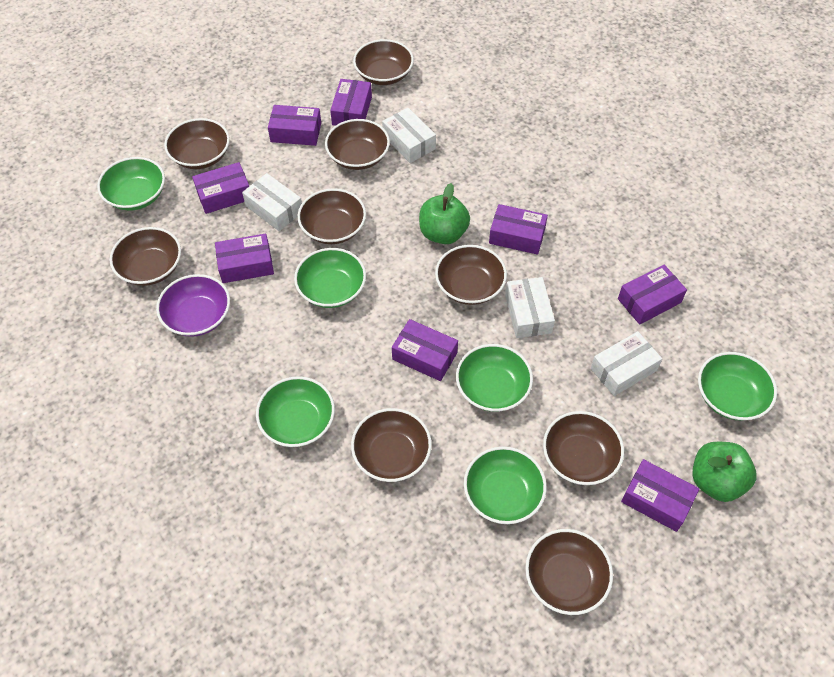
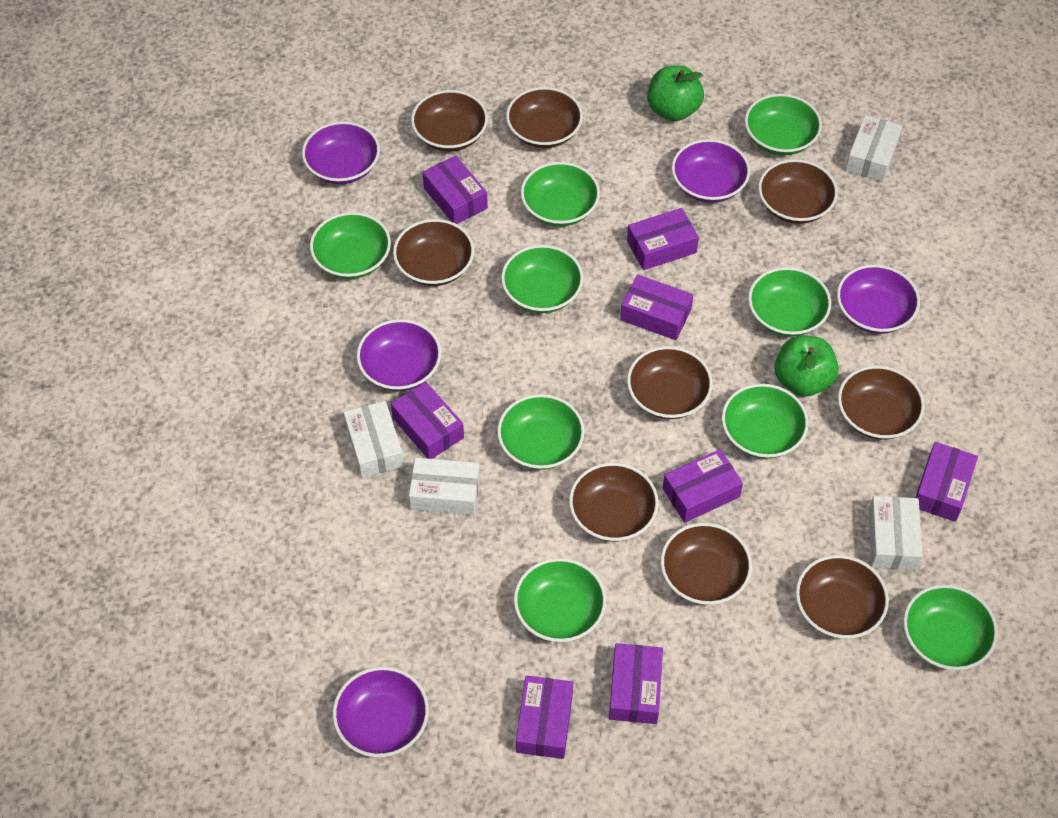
green bowl: [97,157,165,211] [256,376,335,447] [294,248,366,308] [456,344,533,412] [464,447,547,524] [698,352,777,421] = 6 -> [310,212,391,279] [497,394,584,470] [501,245,583,313] [514,558,606,642] [521,162,600,226] [722,383,808,459] [745,94,822,155] [748,267,831,337] [903,585,998,670] = 9
purple bowl: [156,274,230,337] = 1 -> [302,121,380,184] [333,667,429,757] [357,319,441,391] [672,139,750,203] [837,265,920,334] = 5

